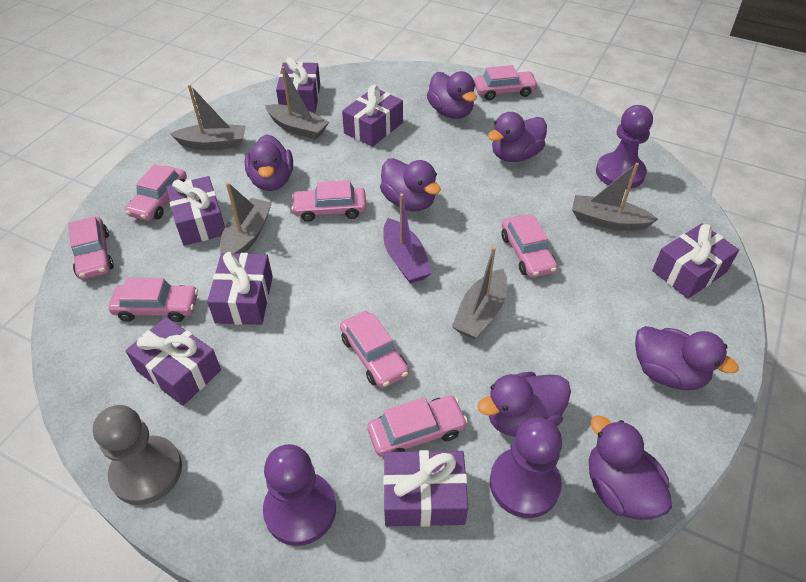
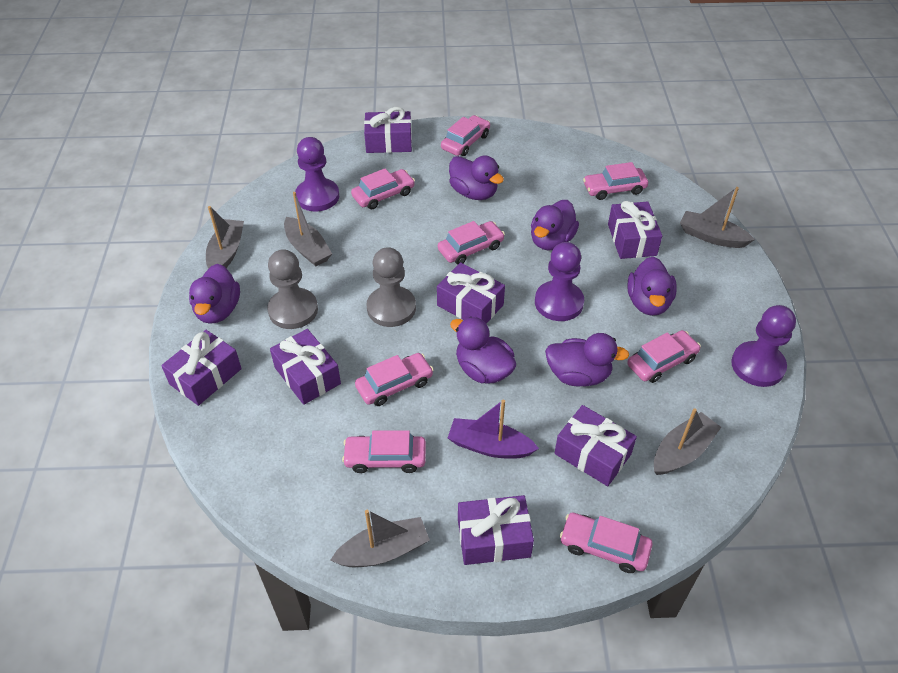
grey pawn: [93,405,182,505] = 1 -> [267,249,318,329] [367,247,416,327] = 2
purple duck: [245,134,293,191] [380,158,441,212] [427,71,477,119] [478,372,571,437] [488,112,547,162] [589,415,672,520] [635,326,739,390] = 7 -> [189,264,240,324] [449,155,504,200] [450,317,516,384] [531,200,579,250] [545,333,629,387] [627,257,677,315] = 6

